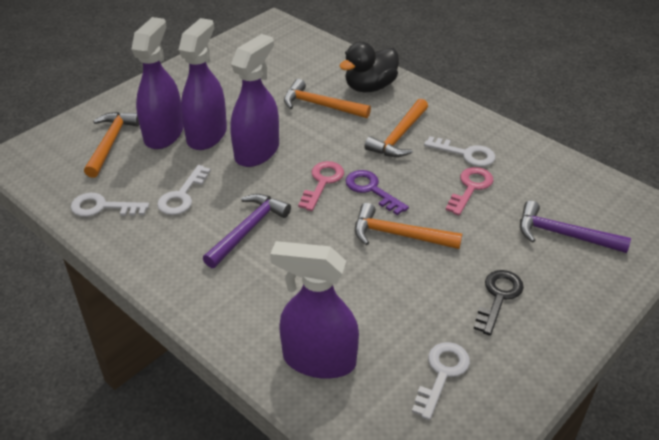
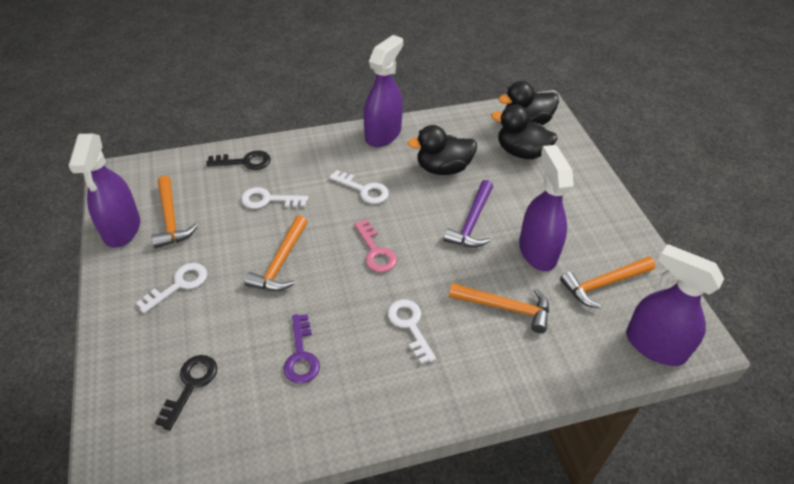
black duck: [340,42,399,92] = 1 -> [407,125,477,175] [491,104,557,159] [498,81,559,125] = 3
black key: [474,270,524,336] = 1 -> [155,355,217,431] [206,150,271,170] = 2
pink key: [298,161,344,211] [446,167,493,216] = 2 -> [354,220,397,272] = 1
purple hammer: [203,194,291,268] [520,201,631,253] = 2 -> [443,180,493,248] = 1

